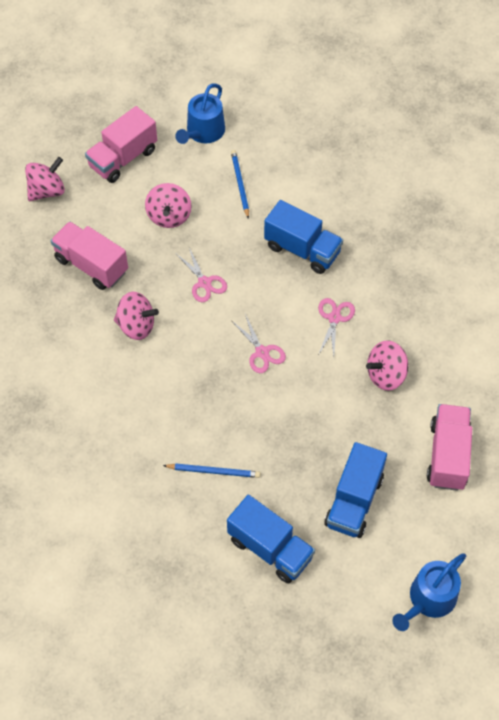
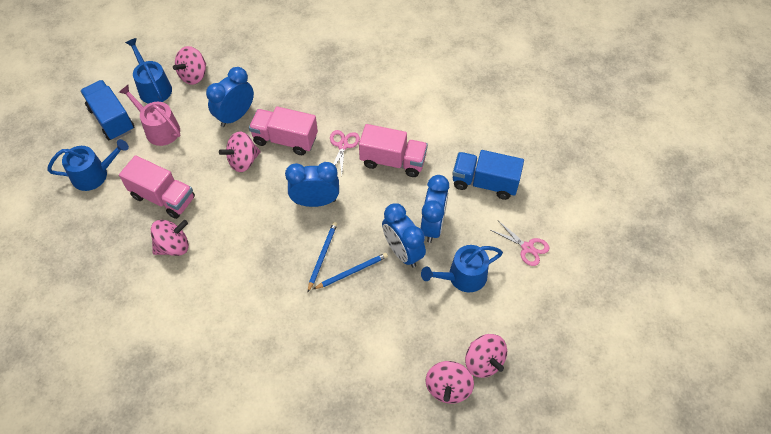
blue clock: none = 0 -> [206,67,254,127] [285,162,339,207] [382,203,426,268] [421,175,449,243] = 4
blue truck: [227,495,315,583] [264,200,343,274] [324,442,387,538] = 3 -> [80,80,134,140] [452,150,524,200] = 2
blue watering can: [175,83,225,144] [392,553,466,631] = 2 -> [47,139,129,191] [125,38,172,104] [421,245,503,292] = 3
pink scissors: [176,248,227,302] [232,314,286,373] [318,298,355,356] = 3 -> [330,130,360,175] [491,221,550,266] = 2
pink spinning top: [25,157,65,201] [114,292,159,340] [145,183,192,228] [366,340,408,391] = 4 -> [151,220,189,256] [173,46,206,85] [219,131,261,172] [425,361,474,404] [465,334,507,378] = 5
pink watering can: none = 0 -> [119,85,180,146] = 1

